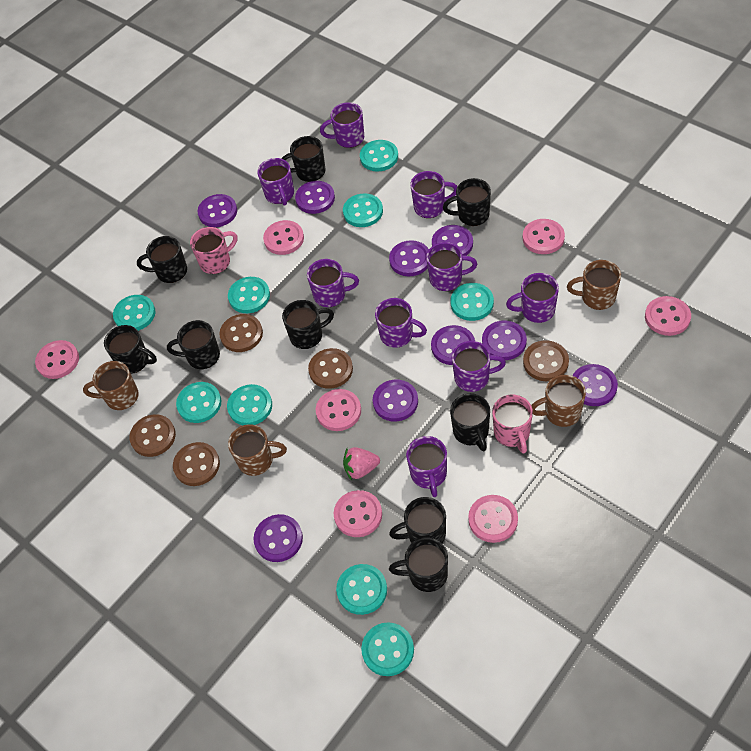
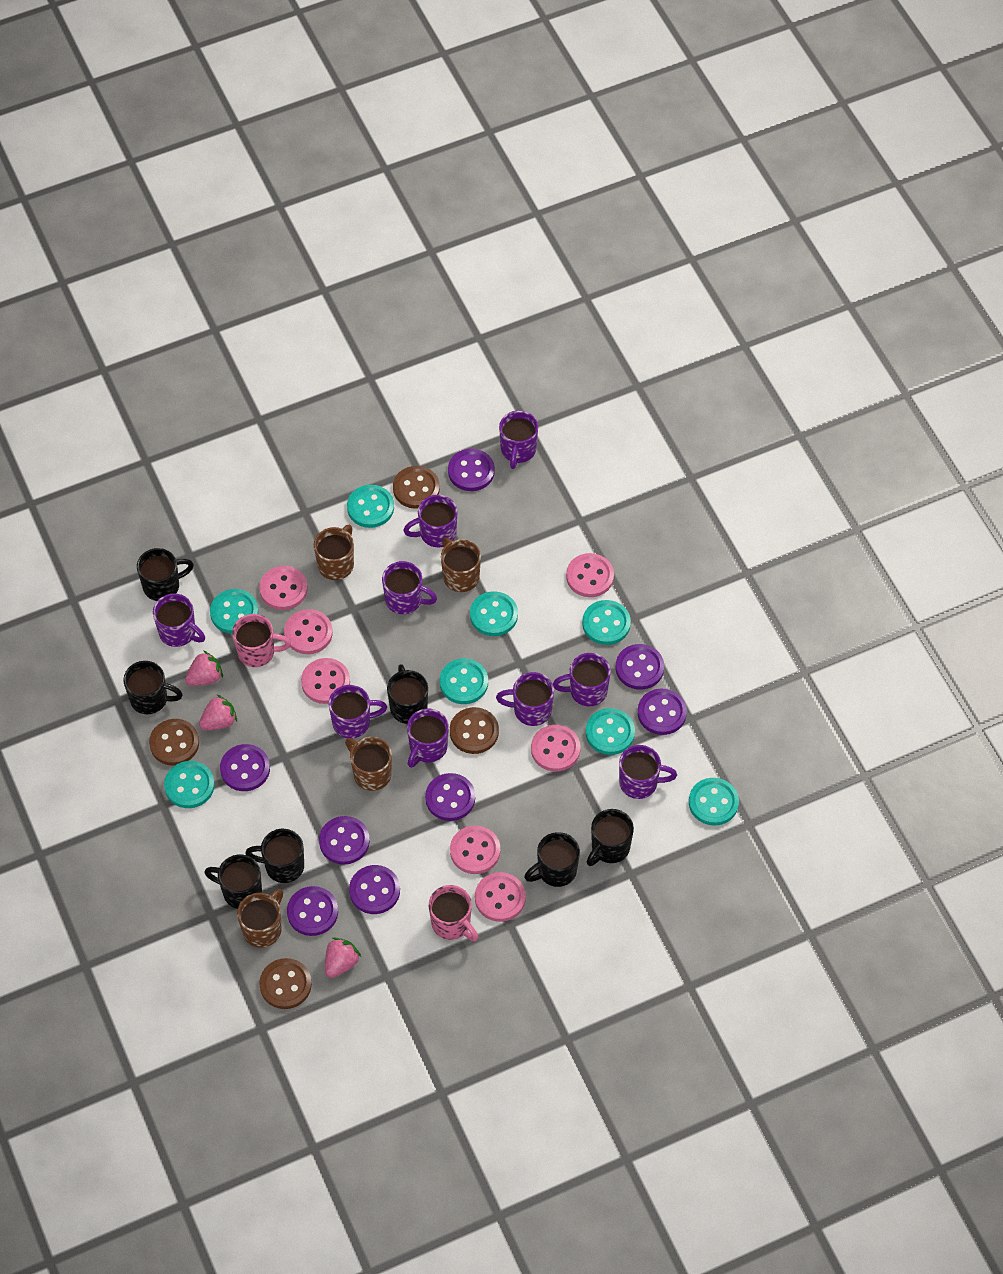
black mug: [104,325,157,374] [137,236,187,283] [167,320,220,369] [281,136,325,182] [282,300,334,349] [389,497,446,543] [389,538,448,592] [443,178,491,226] [450,393,490,451] = 9 -> [123,661,183,714] [137,548,194,601] [204,854,262,909] [245,829,304,883] [387,664,428,724] [524,832,580,887] [587,809,634,866] = 7
brown button: [129,414,176,457] [173,442,220,486] [219,314,263,352] [308,348,353,389] [523,340,569,381] = 5 -> [149,719,199,766] [259,958,312,1009] [393,466,440,509] [450,707,499,754] = 4
pink strawberry: [343,447,380,480] = 1 -> [185,651,223,686] [199,695,237,730] [325,937,361,978] = 3
purple button: [197,194,237,227] [254,514,303,562] [295,181,335,214] [373,380,418,422] [389,240,429,276] [431,325,475,365] [432,225,473,256] [482,320,527,360] [572,364,618,406] = 9 -> [220,744,270,791] [287,886,338,936] [319,816,370,865] [349,865,400,914] [425,773,475,821] [448,449,495,491] [616,644,664,690] [638,689,687,735] = 8
turquoise button: [113,295,155,331] [176,382,221,423] [227,384,272,425] [228,277,270,313] [336,564,387,615] [343,193,383,227] [360,140,398,172] [361,622,414,676] [450,283,494,321] = 9 -> [164,761,215,808] [210,589,259,634] [347,485,394,528] [440,659,488,704] [470,591,518,636] [582,600,631,645] [586,708,635,755] [689,778,739,826] = 8

